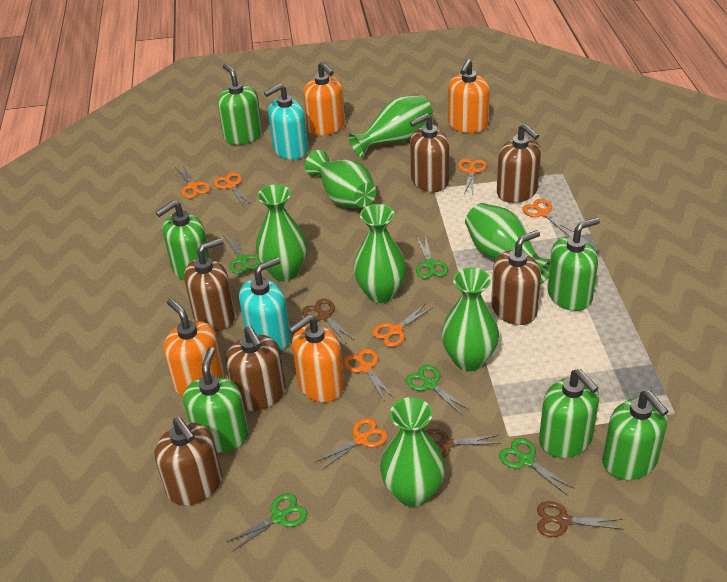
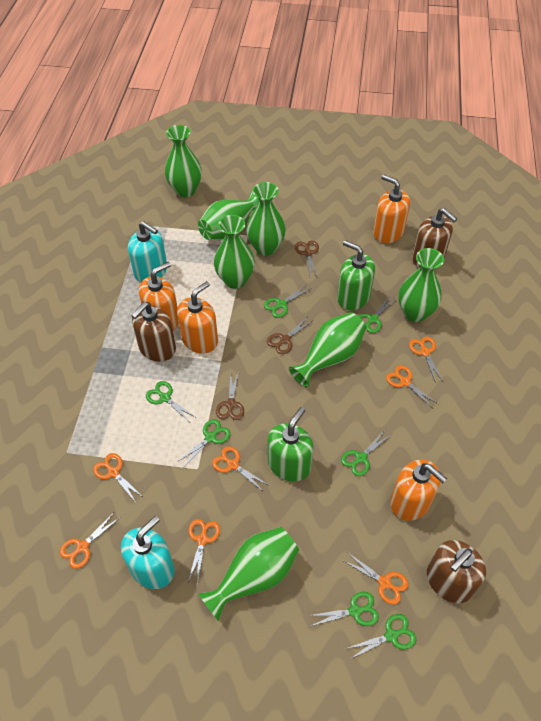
brown soap dispenser: [155,417,222,505] [184,238,235,331] [225,326,285,411] [410,113,449,192] [491,230,541,325] [497,124,541,203] = 6 -> [132,302,176,362] [412,208,457,268] [427,540,486,603] = 3
green scissors: [225,233,261,274] [227,493,307,551] [406,365,470,415] [416,234,448,279] [499,438,573,495] = 5 -> [146,381,197,421] [177,419,231,468] [264,284,312,318] [308,592,379,626] [341,430,392,476] [346,614,416,659] [359,296,397,333] = 7
green soap dispenser: [155,200,211,280] [183,347,249,452] [217,64,263,145] [539,369,599,458] [547,217,600,311] [603,391,668,480] = 6 -> [268,407,313,482] [337,240,375,310] = 2

